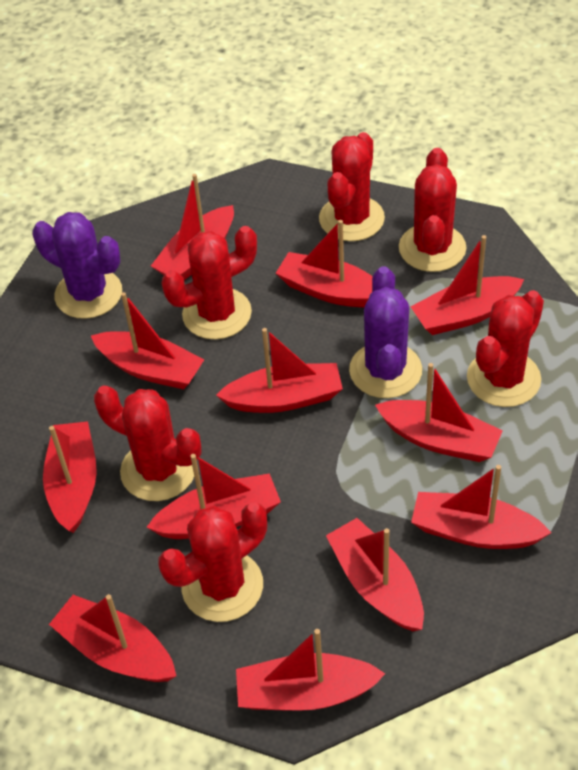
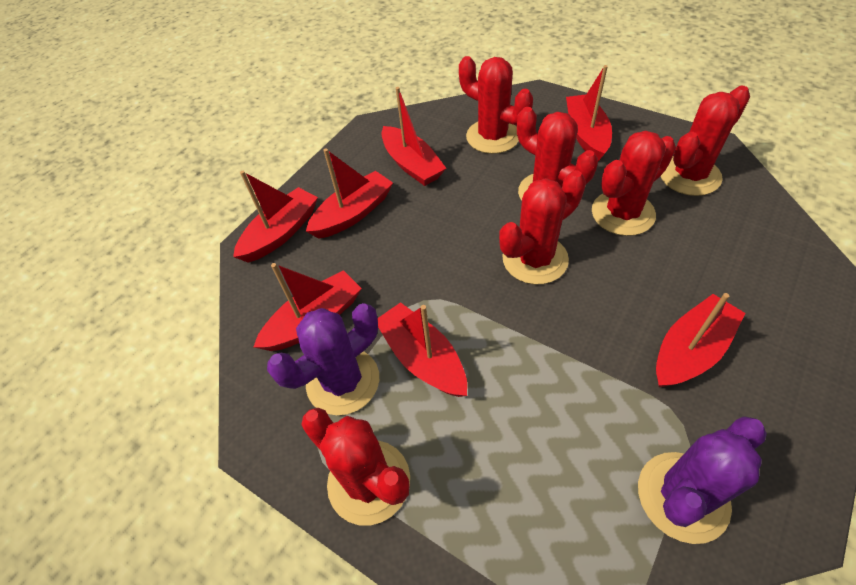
red boat: [43,421,97,533] [49,594,176,682] [91,292,205,390] [146,454,281,539] [151,174,234,280] [216,328,343,413] [236,629,385,711] [276,220,373,307] [326,518,424,631] [375,363,503,462] [411,235,524,335] [411,465,551,549] = 12 -> [233,171,318,263] [254,263,362,351] [306,149,393,239] [377,302,467,397] [381,87,446,186] [566,65,612,161] [656,293,745,387] = 7

